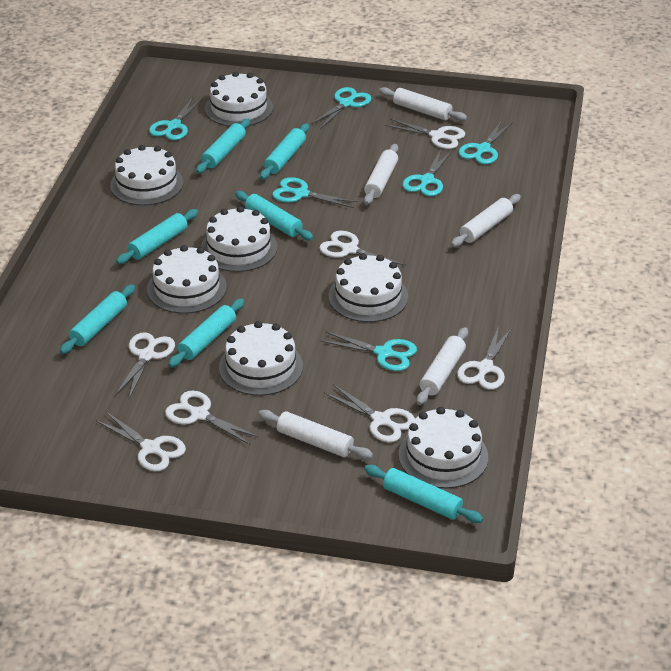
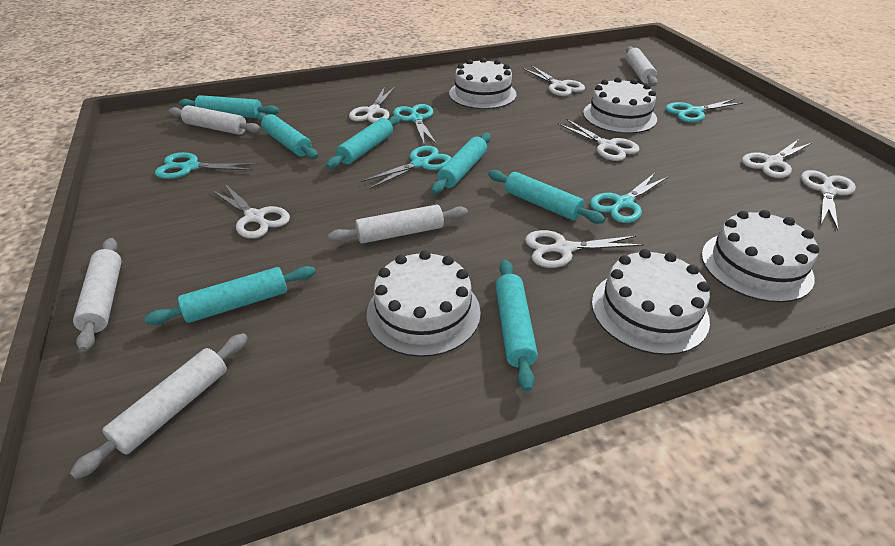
turquoise scissors: [149,97,203,140] [272,177,358,208] [311,87,372,129] [320,331,417,371] [402,150,452,196] [458,121,513,164] = 6 -> [155,152,257,179] [361,146,451,189] [393,104,437,145] [590,173,668,223] [665,99,743,123] = 5
white cake: [110,145,183,206] [147,245,227,314] [201,206,278,272] [205,71,273,127] [219,321,303,396] [328,253,408,322] [399,407,488,489] = 7 -> [367,250,481,357] [449,58,517,109] [583,77,657,134] [592,249,710,355] [702,210,819,303] = 5

